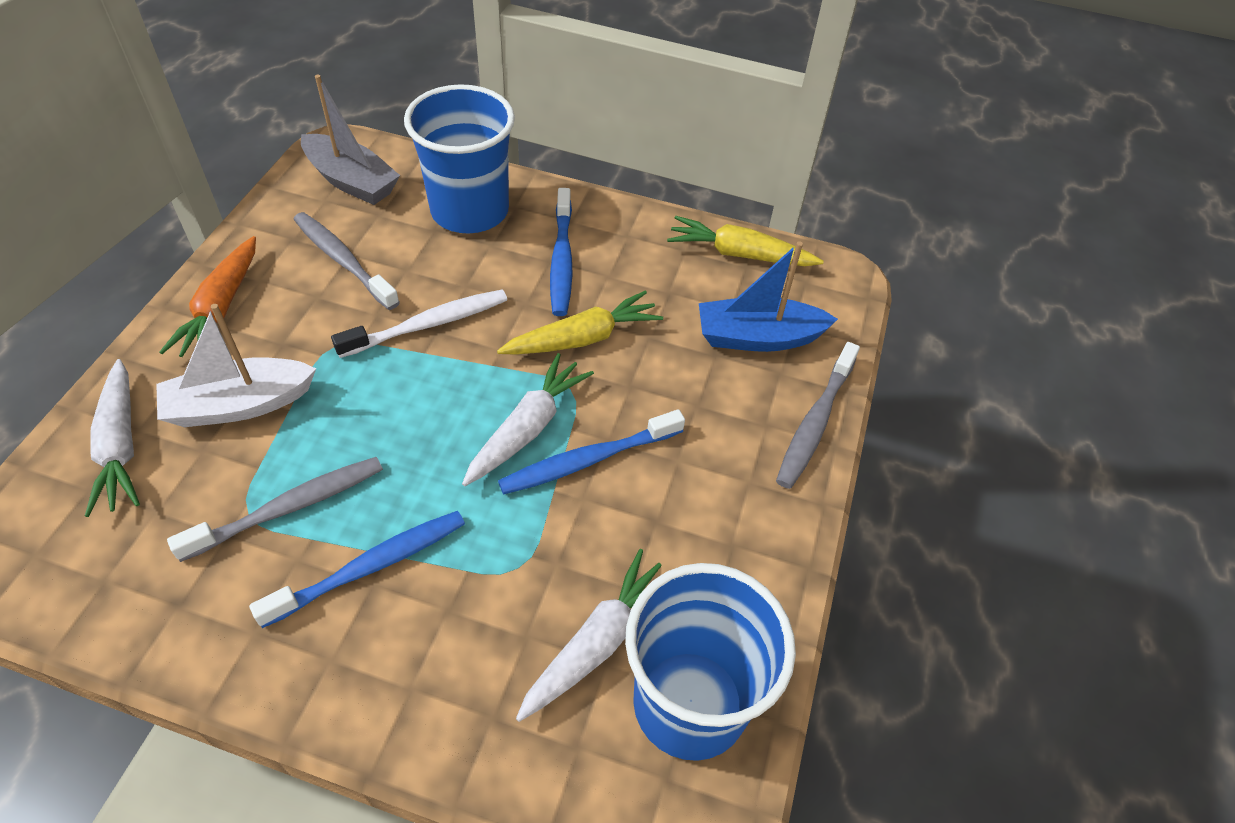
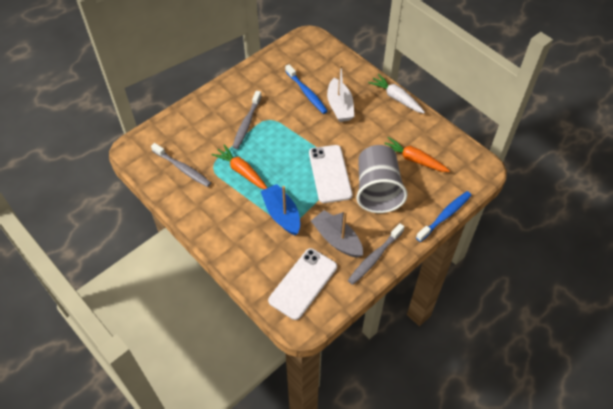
blue cup: [404,84,515,233] [625,563,796,761] = 2 -> none = 0
blue toothbrush: [249,511,465,628] [498,409,685,495] [550,188,573,316] = 3 -> [285,64,328,114] [416,191,471,242] = 2
grey cup: none = 0 -> [356,145,408,213] = 1
orange carrot: [159,236,256,357] = 1 -> [212,144,267,189] [384,137,450,172] = 2
white carrot: [85,359,140,517] [462,353,594,486] [516,549,662,722] = 3 -> [368,74,425,113] = 1
white phone: none = 0 -> [268,248,337,320] [309,145,353,203] = 2
white toothbrush: [331,290,507,358] = 1 -> none = 0
yellow carrot: [497,291,663,355] [667,216,824,266] = 2 -> none = 0

